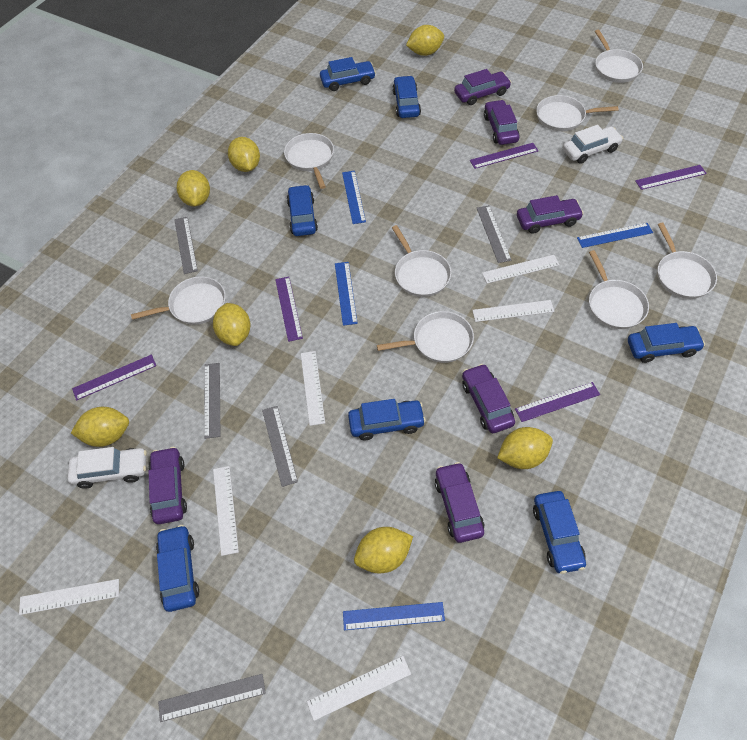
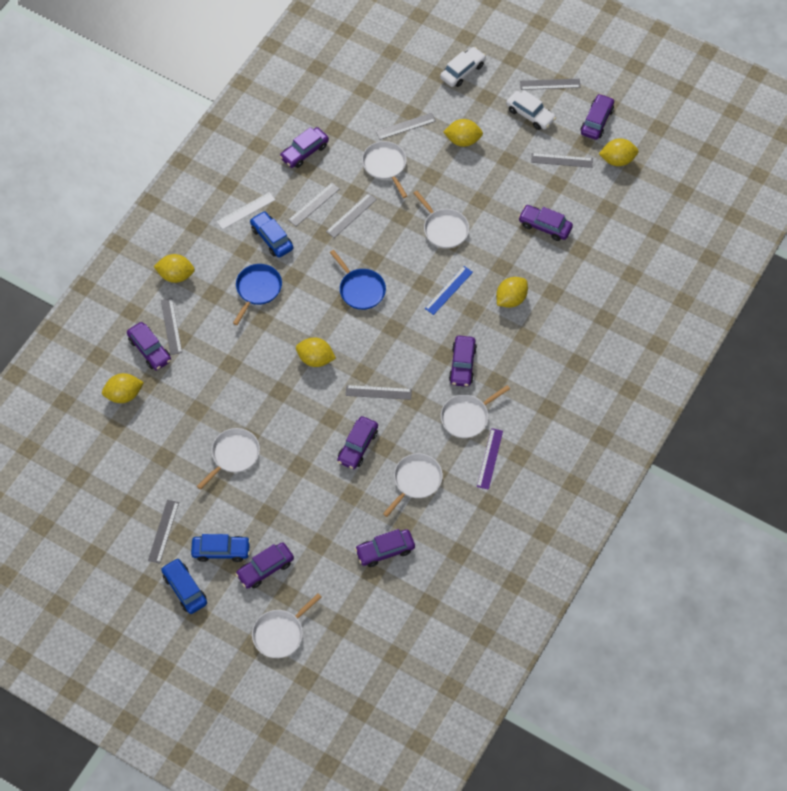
blue car: [156,525,199,612] [287,185,318,236] [320,57,376,91] [348,399,426,440] [392,76,421,118] [533,491,586,574] [628,323,705,363] = 7 -> [161,558,207,614] [191,534,251,562] [250,211,293,258] = 3
blue pan: none = 0 -> [233,264,282,325] [330,250,386,310] = 2
blue ruler: [335,262,358,326] [342,171,366,224] [343,602,445,630] [577,223,653,248] = 4 -> [425,266,473,315] = 1
grey ruler: [158,674,266,722] [174,217,198,274] [204,363,220,439] [262,406,298,487] [477,205,511,263] = 5 -> [148,500,179,564] [161,298,182,355] [288,183,340,226] [326,193,377,238] [346,385,412,400] [376,113,436,140] [520,79,581,90] [531,153,593,168] = 8
purple car: [148,447,187,524] [435,462,484,543] [454,69,511,105] [462,364,515,433] [484,100,519,145] [517,195,584,234] = 6 -> [127,322,171,370] [235,542,294,589] [280,127,329,168] [337,416,378,469] [355,529,415,567] [449,336,477,387] [518,205,573,241] [581,94,614,140] = 8
purple ruler: [72,355,156,400] [275,277,303,342] [470,143,538,169] [515,382,600,422] [635,165,707,190] = 5 -> [477,428,503,490] = 1
white pan: [131,276,226,325] [284,133,334,189] [377,311,474,363] [392,225,451,297] [536,95,618,131] [589,250,649,329] [595,30,643,83] [658,223,717,299] = 8 -> [197,428,260,490] [252,594,321,658] [362,141,407,198] [383,453,443,517] [413,191,469,249] [441,385,510,438] = 6
white ruler: [19,579,119,615] [213,466,239,556] [301,351,325,426] [307,656,411,721] [472,300,554,322] [482,255,559,284] = 6 -> [217,192,275,229] = 1
yellow lemon: [71,407,129,447] [177,170,210,207] [213,303,250,346] [228,137,260,172] [354,527,413,573] [406,25,444,56] [497,427,553,469] = 7 -> [102,373,144,403] [153,254,195,283] [296,338,336,367] [443,119,483,147] [496,277,528,308] [599,138,638,166] = 6

